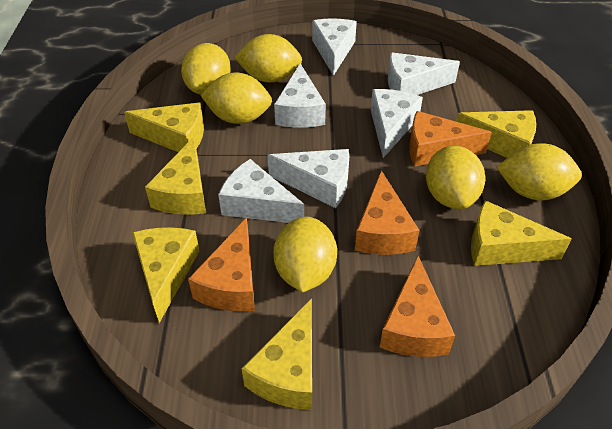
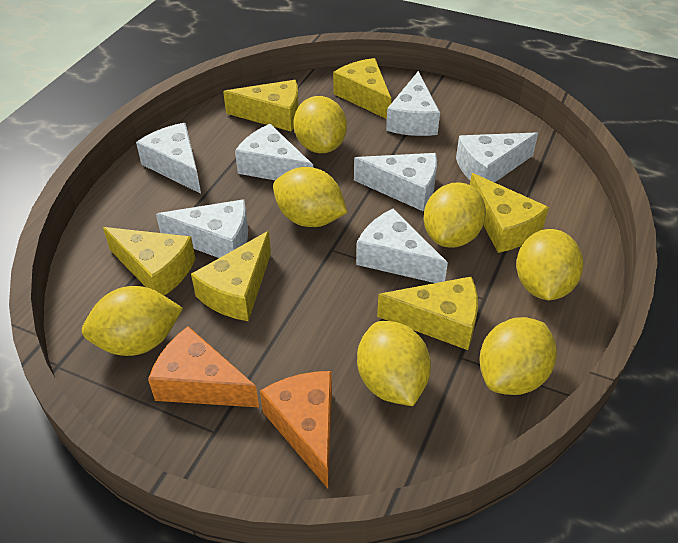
orange cheese: [188,218,255,312] [355,170,419,255] [379,256,455,357] [409,111,492,166] = 4 -> [148,326,259,407] [260,371,332,489] = 2
white cheese: [218,159,304,223] [268,149,349,208] [274,64,326,128] [312,19,357,76] [371,89,423,158] [388,53,460,95] = 6 -> [136,123,201,194] [156,199,248,258] [235,124,313,180] [354,153,437,211] [356,208,448,283] [386,71,440,136] [456,132,538,183] = 7
yellow lemon: [181,43,231,95] [200,73,272,124] [234,34,302,83] [273,217,337,293] [426,146,485,209] [496,143,582,200] = 6 -> [82,286,183,356] [273,167,348,227] [293,96,347,153] [357,321,431,406] [424,182,486,248] [479,317,557,395] [516,229,583,300] = 7

